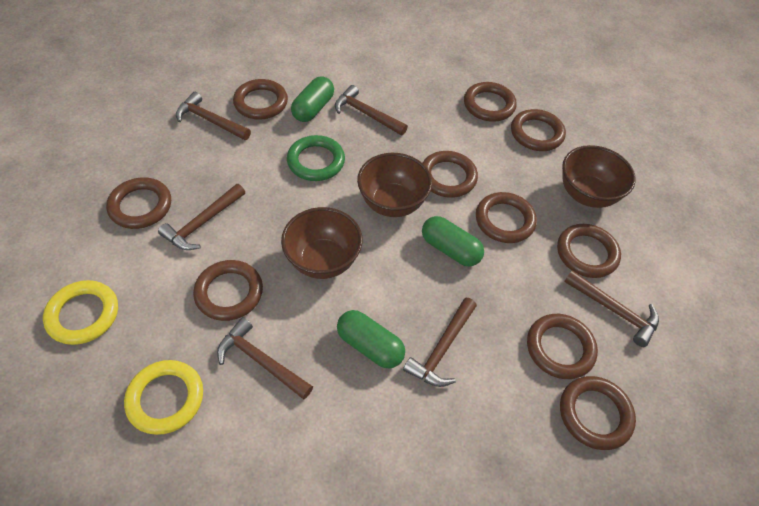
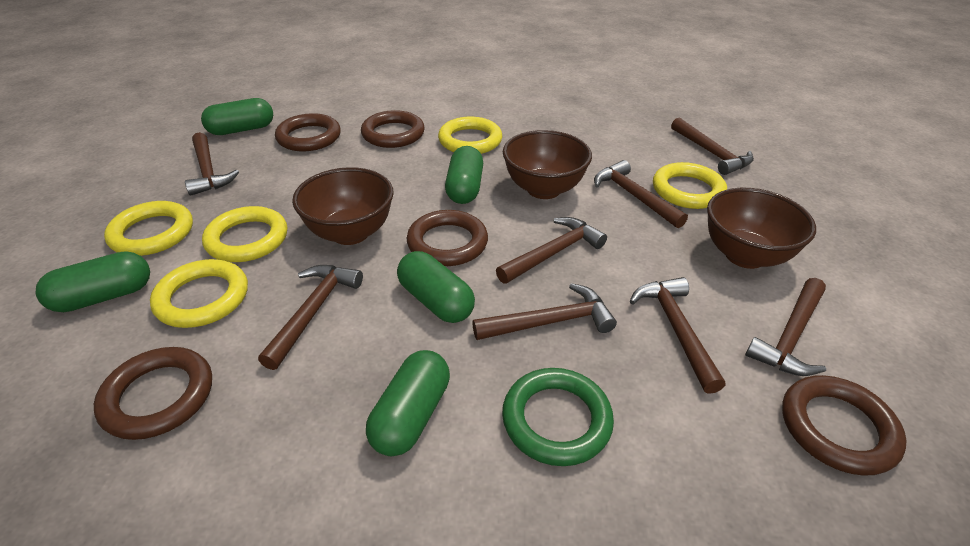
brown hammer: [158,184,245,250] [176,92,251,140] [217,317,313,399] [335,85,408,135] [403,298,477,387] [564,270,659,347] = 6 -> [185,132,239,196] [258,265,363,370] [472,283,617,340] [496,217,607,284] [594,160,688,228] [630,277,725,394] [671,117,754,175] [745,278,826,376] = 8
brown ring: [106,177,171,229] [193,260,263,321] [233,79,288,120] [423,151,478,198] [464,82,517,122] [476,192,537,243] [511,109,566,151] [527,314,598,379] [557,224,621,278] [560,376,636,450] = 10 -> [94,347,212,440] [275,113,341,151] [361,110,425,148] [407,210,488,266] [782,375,907,476] = 5
green capsule: [291,76,334,122] [337,310,405,368] [422,216,484,266] = 3 -> [35,251,150,312] [201,98,273,135] [366,350,450,456] [397,251,475,323] [445,146,483,204] = 5
yellow ring: [43,280,118,345] [124,360,203,435] = 2 -> [104,201,193,256] [150,259,248,328] [202,206,287,262] [438,117,502,154] [653,162,727,209] = 5

